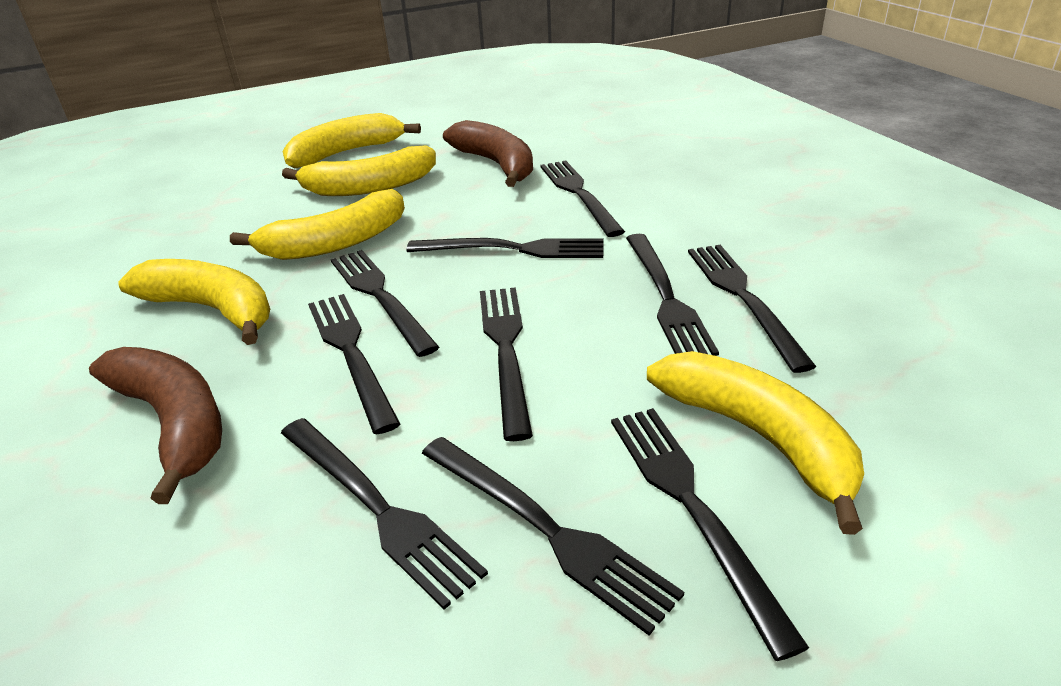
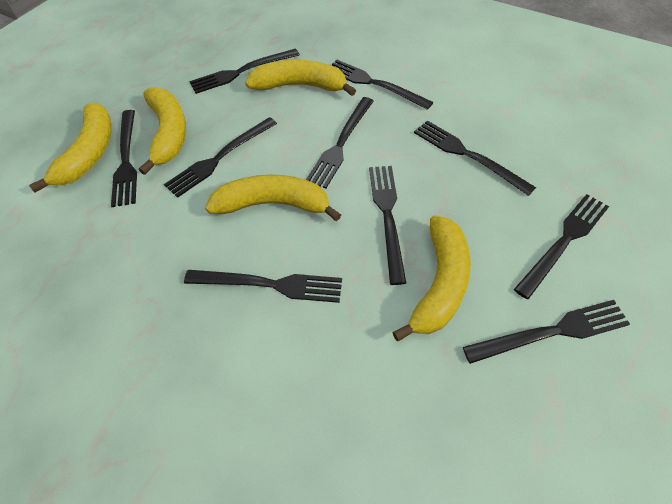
brown banana: [89,347,222,504] [443,120,533,187] = 2 -> none = 0

